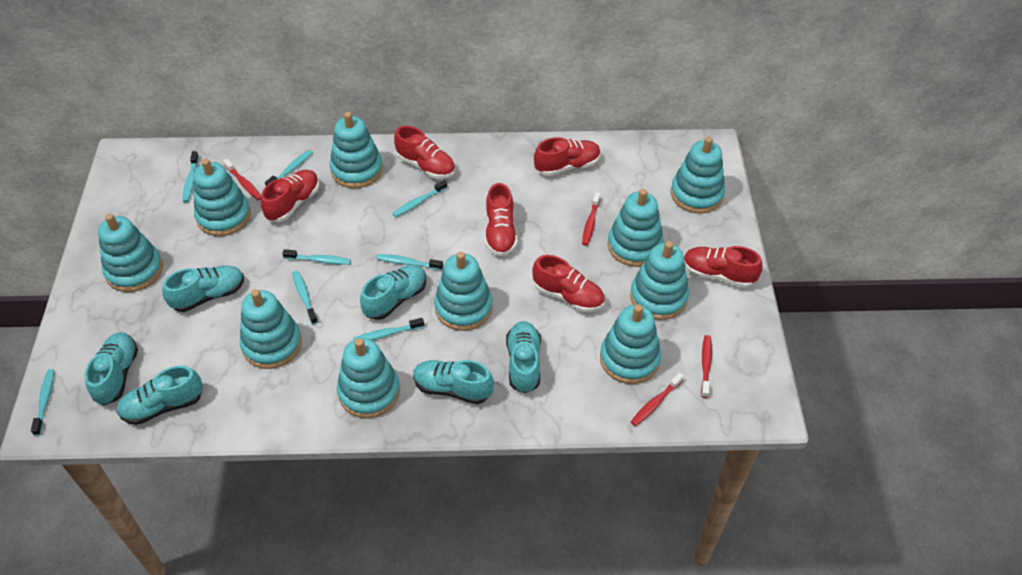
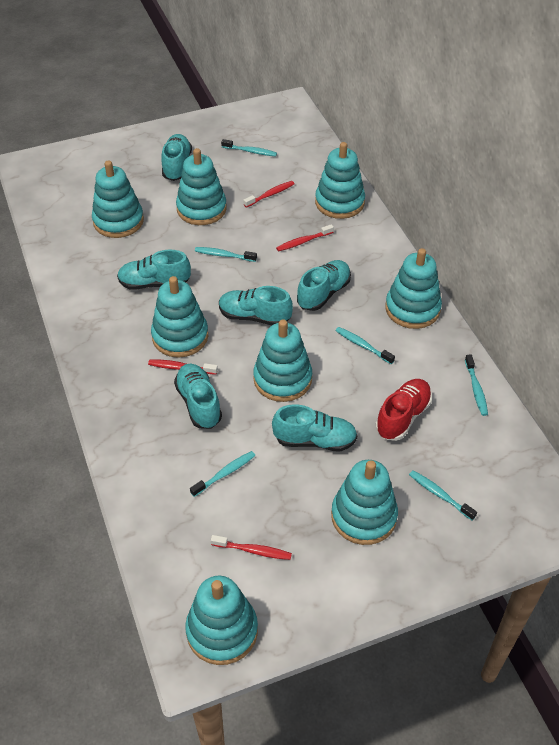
red shoe: [261,170,320,222] [394,126,455,179] [485,183,517,256] [532,255,605,312] [534,137,601,176] [684,246,763,288] = 6 -> [375,379,432,441] = 1
turquoise stacking toy: [98,214,163,292] [194,159,251,236] [240,289,302,369] [330,112,383,188] [337,338,400,418] [434,252,493,331] [600,304,661,384] [608,189,664,267] [630,241,689,320] [671,137,725,214] = 10 -> [92,160,144,238] [151,276,209,358] [176,148,227,225] [185,576,258,665] [253,320,312,402] [315,142,365,219] [331,460,398,545] [385,248,442,329] = 8
turquoise toothbrush: [31,369,54,436] [183,151,199,203] [265,150,313,186] [282,249,351,265] [292,271,318,324] [353,318,424,340] [376,254,443,270] [392,180,448,217] = 8 -> [190,451,256,497] [195,247,257,262] [221,139,277,157] [336,327,395,364] [409,470,477,520] [465,354,488,416] = 6

